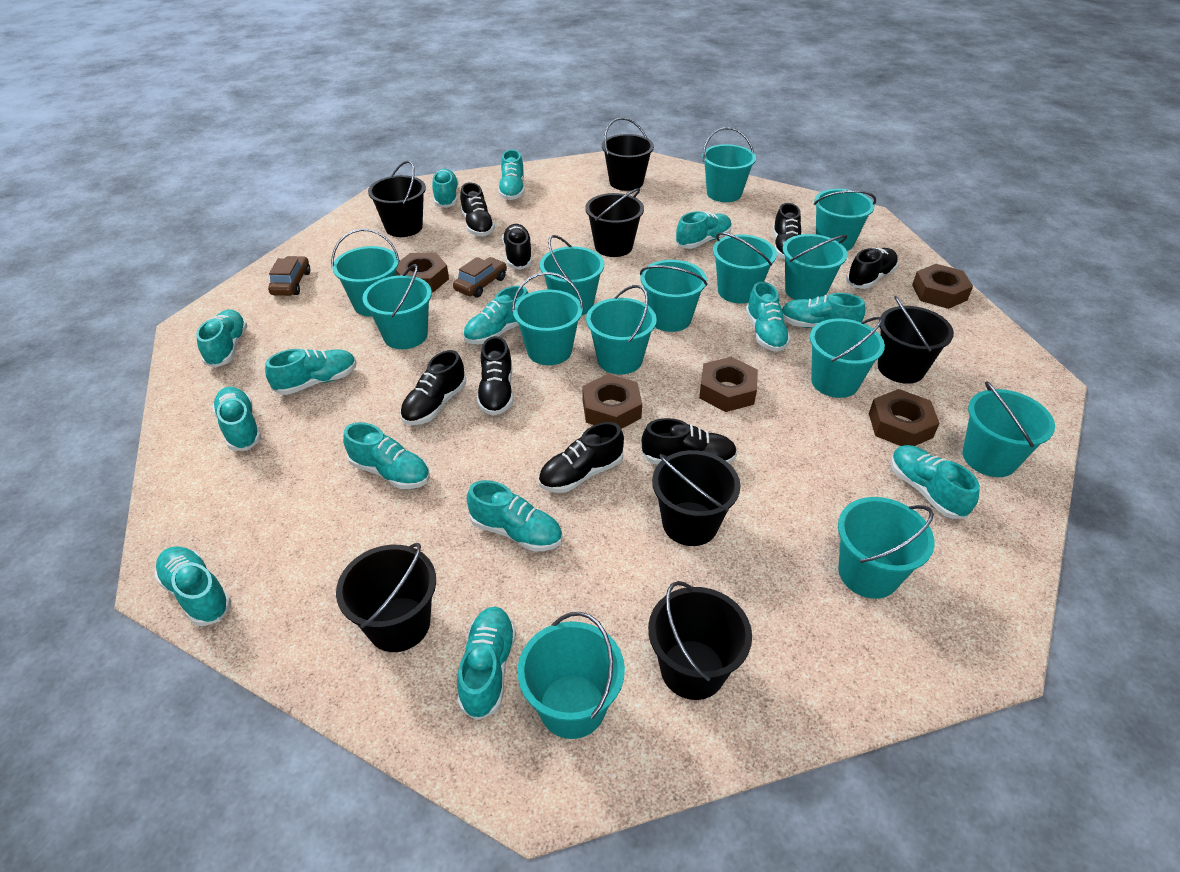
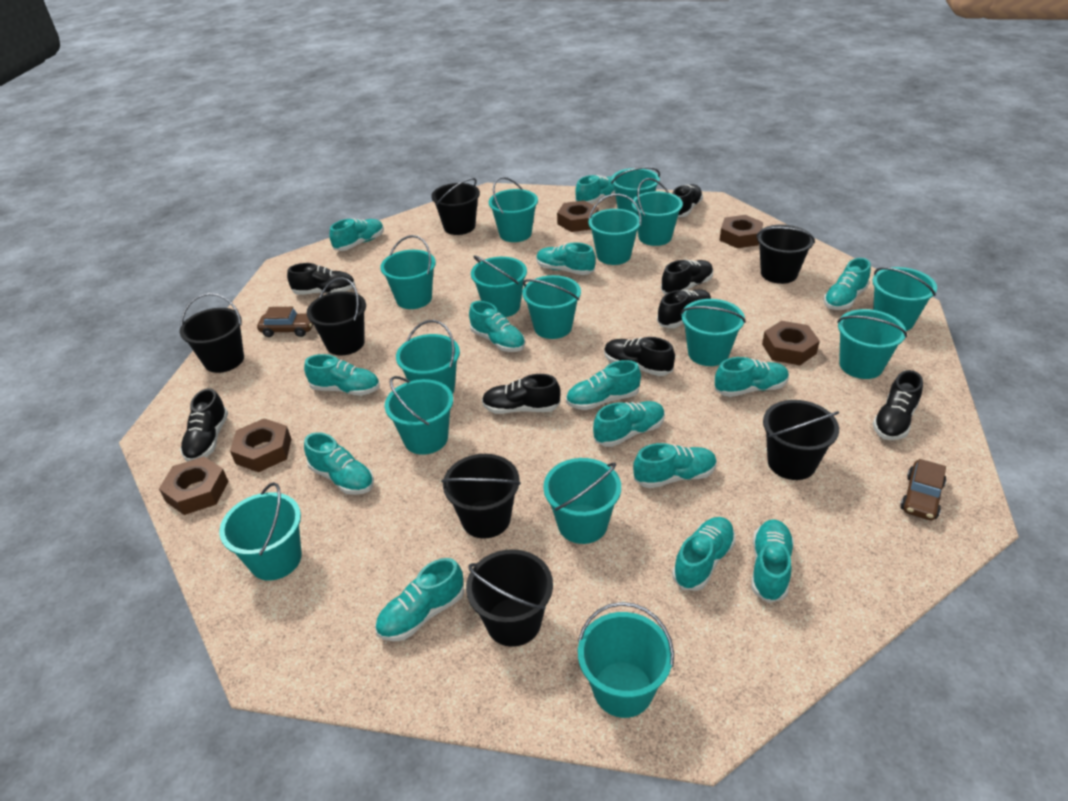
turquoise bucket: [331,229,400,317] [363,264,432,349] [512,272,584,365] [517,612,625,739] [540,235,604,315] [586,285,657,375] [640,260,707,332] [702,127,756,202] [713,232,777,304] [783,234,847,300] [810,317,885,398] [814,189,876,251] [838,497,935,599] [963,381,1055,477] = 14 -> [219,482,302,581] [380,235,436,309] [385,376,453,455] [396,320,460,394] [471,256,527,317] [489,177,538,242] [522,275,581,339] [543,458,621,544] [578,602,674,718] [588,194,642,265] [611,167,660,213] [632,178,683,246] [681,299,746,366] [837,309,907,379] [873,267,937,331] = 15

